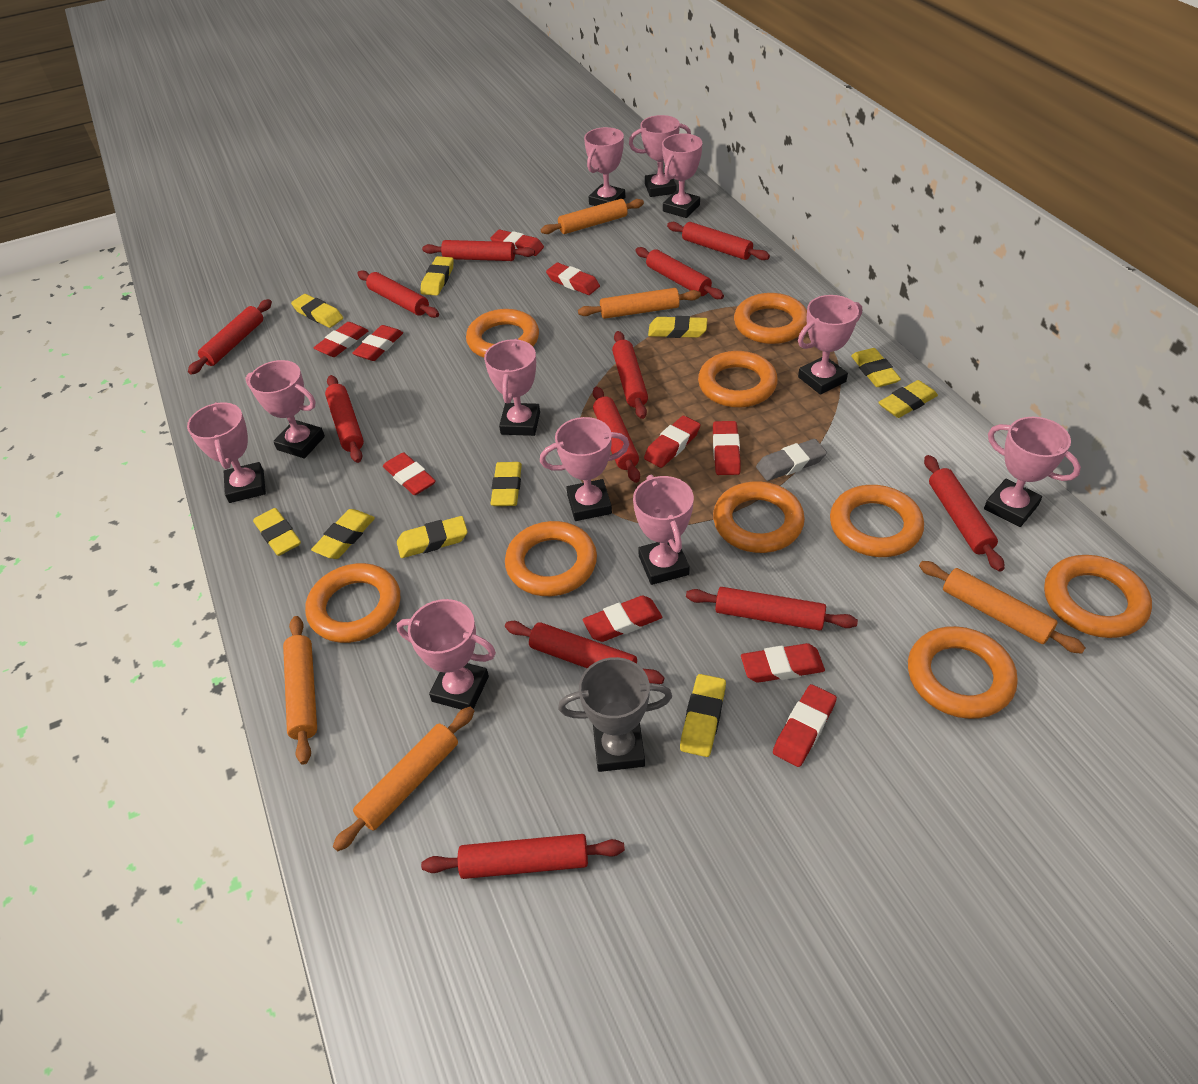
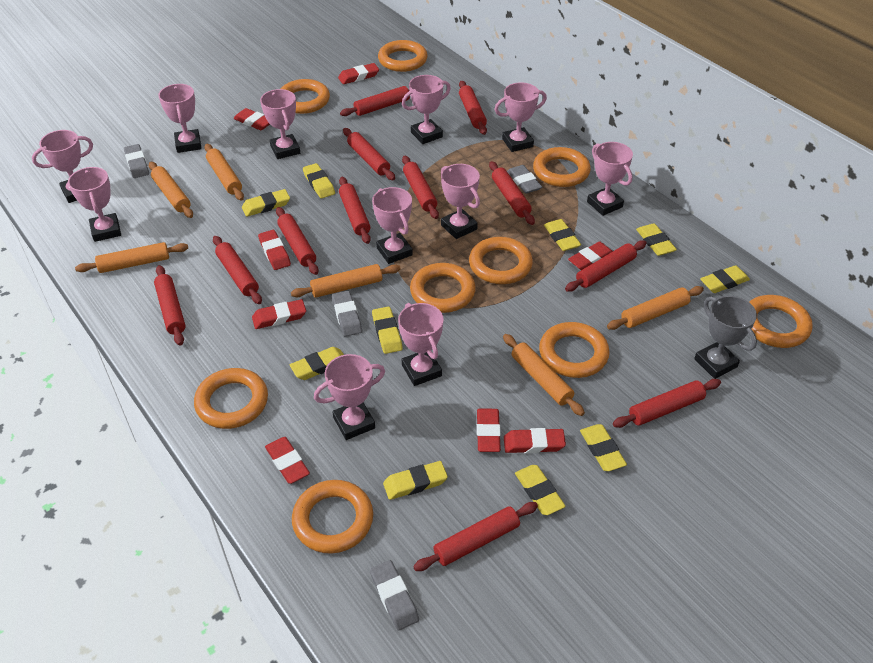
grey eraser: [756,439,827,481] = 1 -> [124,144,149,178] [332,291,362,336] [370,560,419,631] [507,165,542,194] = 4
orange rolling pin: [283,616,317,765] [333,707,474,851] [541,199,644,234] [578,288,701,319] [919,561,1085,654] = 5 -> [75,242,188,273] [149,162,193,218] [204,144,244,201] [291,264,401,298] [503,334,585,416] [607,286,704,330] = 6
red eraser: [313,322,368,357] [352,325,403,361] [383,452,436,495] [490,230,544,256] [546,263,600,295] [582,595,662,642] [644,416,700,468] [713,421,741,475] [741,643,825,683] [773,684,837,767] = 10 -> [233,108,270,130] [252,299,306,329] [258,230,291,270] [265,437,310,484] [338,63,379,84] [477,409,501,452] [504,428,566,453] [568,242,613,270] = 8

